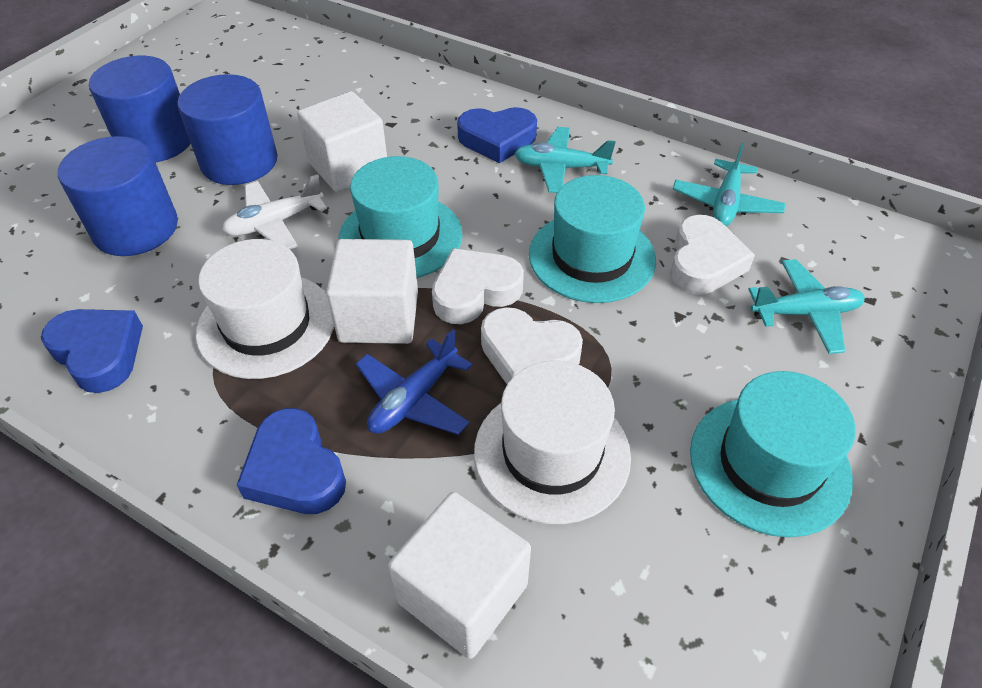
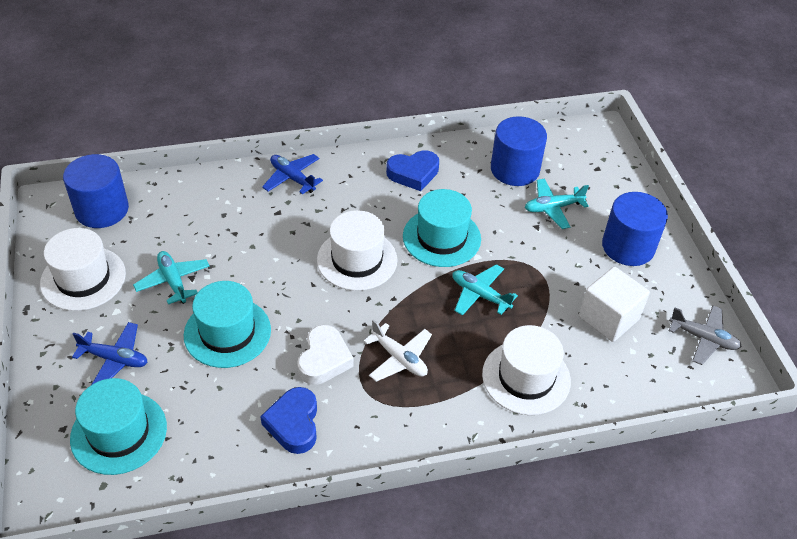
blue heart: [41,309,143,393] [237,408,346,514] [457,107,537,163] = 3 -> [260,387,317,454] [386,150,439,191] = 2
blue plane: [356,329,472,435] = 1 -> [72,322,148,385] [262,154,323,194] = 2
grey plane: none = 0 -> [669,306,742,365] = 1
white cube: [297,91,387,192] [326,239,418,344] [388,492,531,659] = 3 -> [579,266,650,342] = 1
white hat: [196,239,334,379] [474,361,631,524] = 2 -> [40,228,126,311] [317,210,398,291] [482,325,571,415] = 3
white heart: [432,248,524,324] [481,307,583,384] [670,215,755,295] = 3 -> [297,325,354,385] = 1

